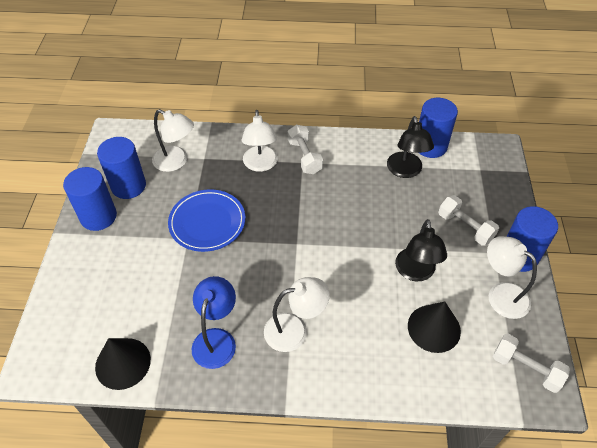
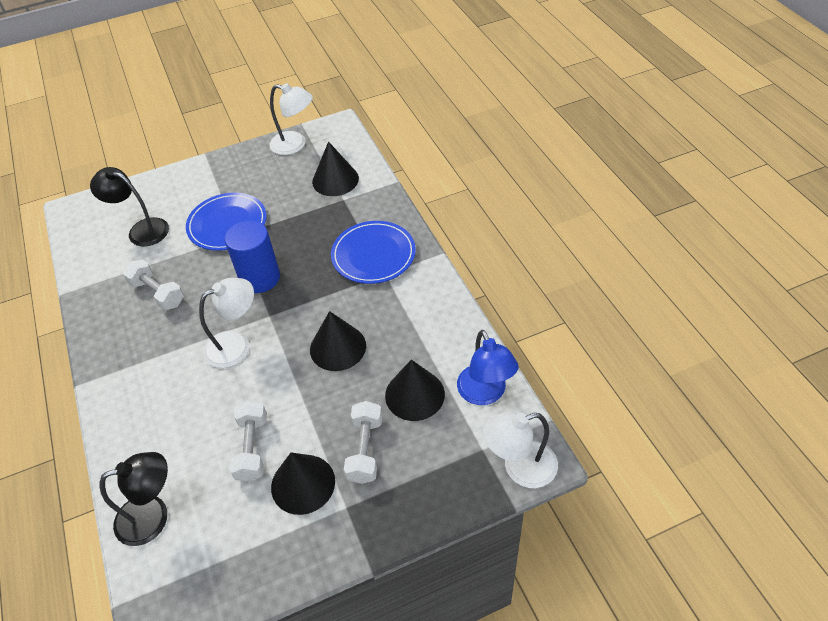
black cone: [95,338,151,390] [408,302,461,353] = 2 -> [271,452,335,515] [310,311,366,371] [312,142,359,196] [385,360,445,421] = 4
blue cylinder: [63,167,117,231] [97,137,146,199] [419,98,458,158] [507,206,558,272] = 4 -> [224,220,280,293] = 1
blue plate: [168,190,245,252] = 1 -> [186,193,267,251] [331,221,416,284] = 2
white lamp: [152,109,194,172] [242,110,278,172] [264,277,330,352] [487,236,537,319] = 4 -> [199,278,254,368] [270,83,313,155] [482,412,558,488] = 3

